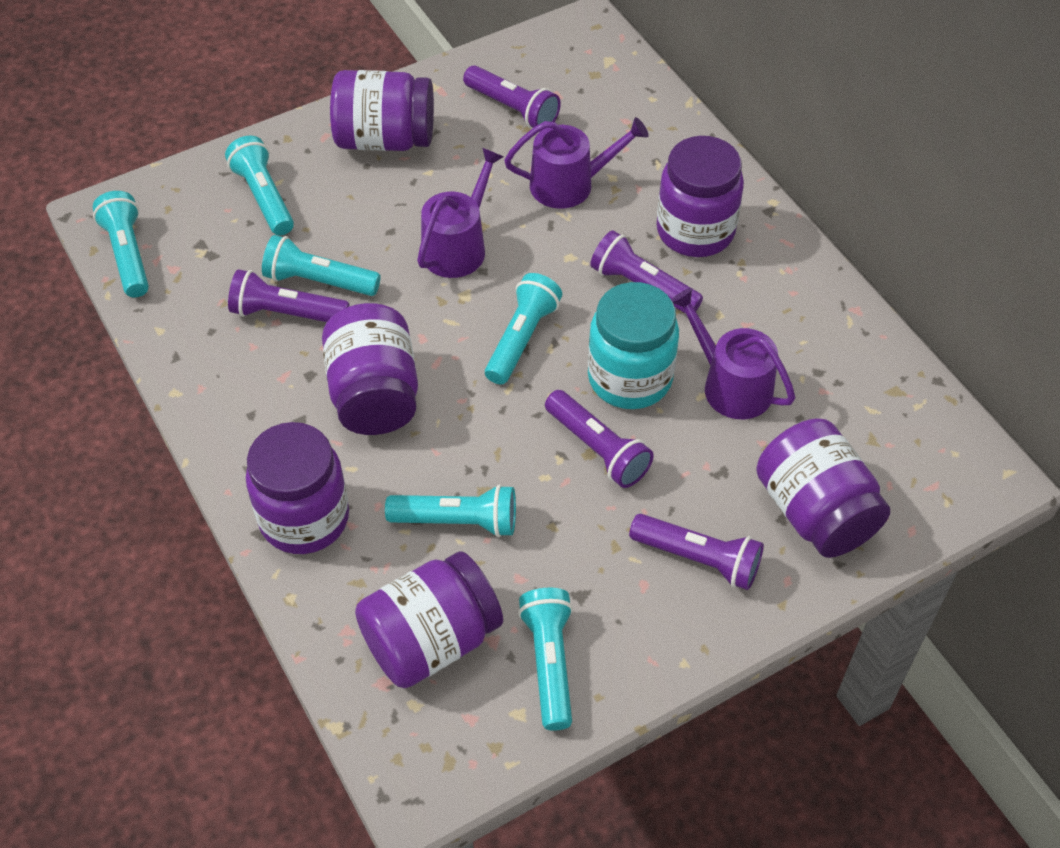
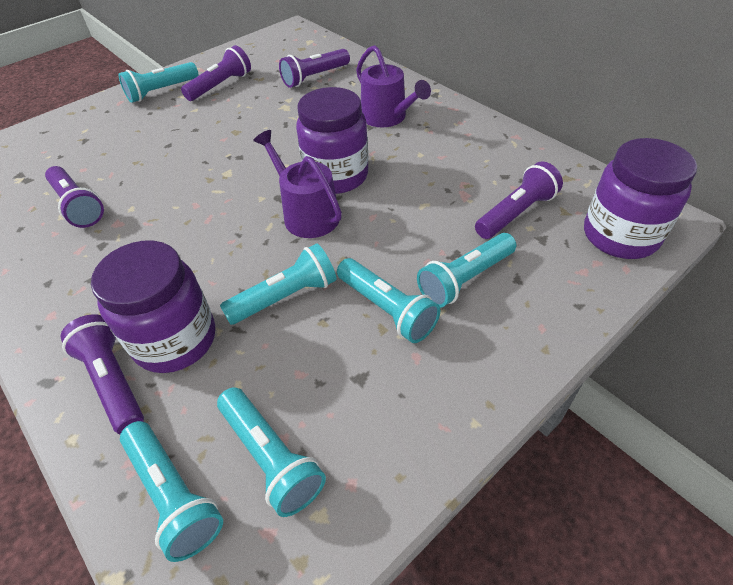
purple jar: [246,422,349,554] [322,303,418,435] [330,70,434,151] [355,551,503,688] [656,136,744,257] [756,419,890,558] = 6 -> [91,240,215,373] [296,87,368,194] [584,138,697,259] = 3
purple watering can: [417,148,504,278] [504,117,649,209] [671,288,795,419] = 3 -> [253,130,342,238] [356,45,431,127] = 2
turquoise jar: [588,282,679,409] = 1 -> none = 0

